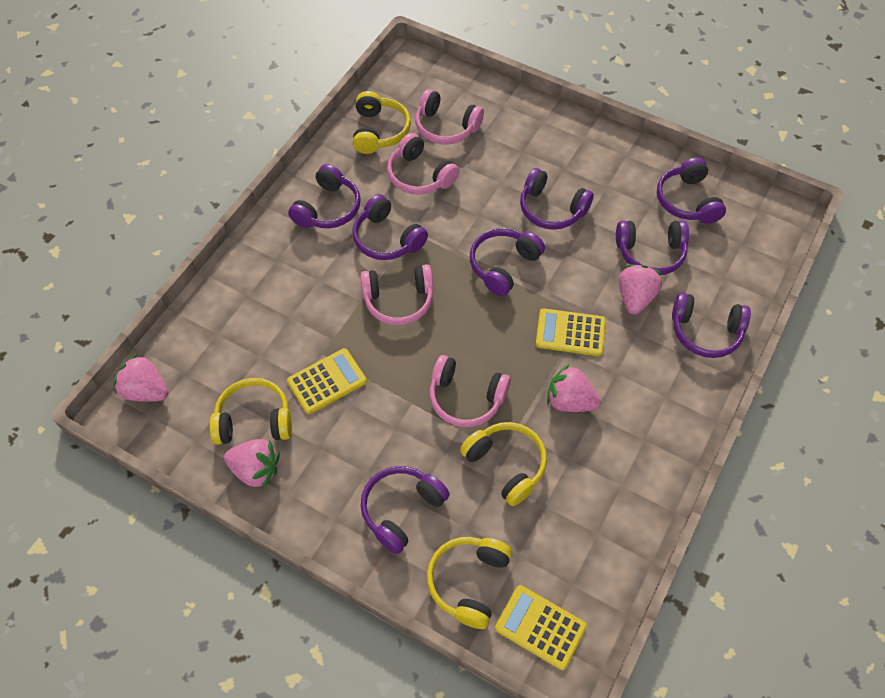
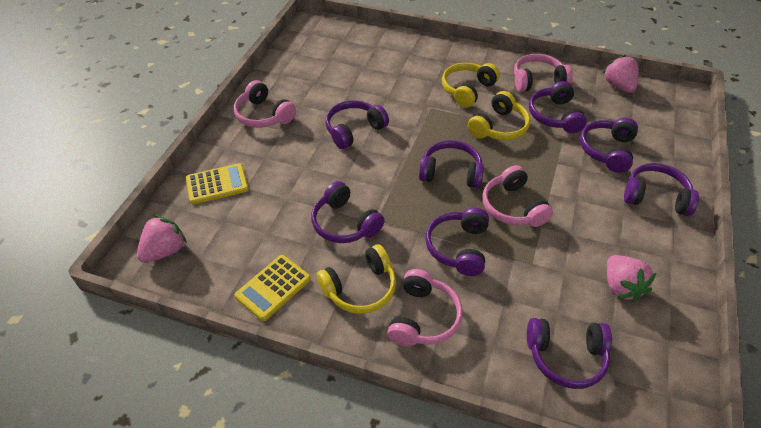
pink strawberry: [113,354,168,402] [224,439,280,489] [547,364,601,412] [619,265,663,314] = 4 -> [137,215,187,263] [602,55,638,93] [607,255,656,302] = 3
yellow calculator: [287,348,367,414] [495,585,587,670] [536,308,606,356] = 3 -> [186,163,249,204] [235,255,311,321] = 2
yellow headphones: [209,378,292,445] [353,91,411,154] [427,537,512,629] [460,422,547,506] = 4 -> [317,244,396,314] [442,63,500,108] [468,91,530,140] = 3

